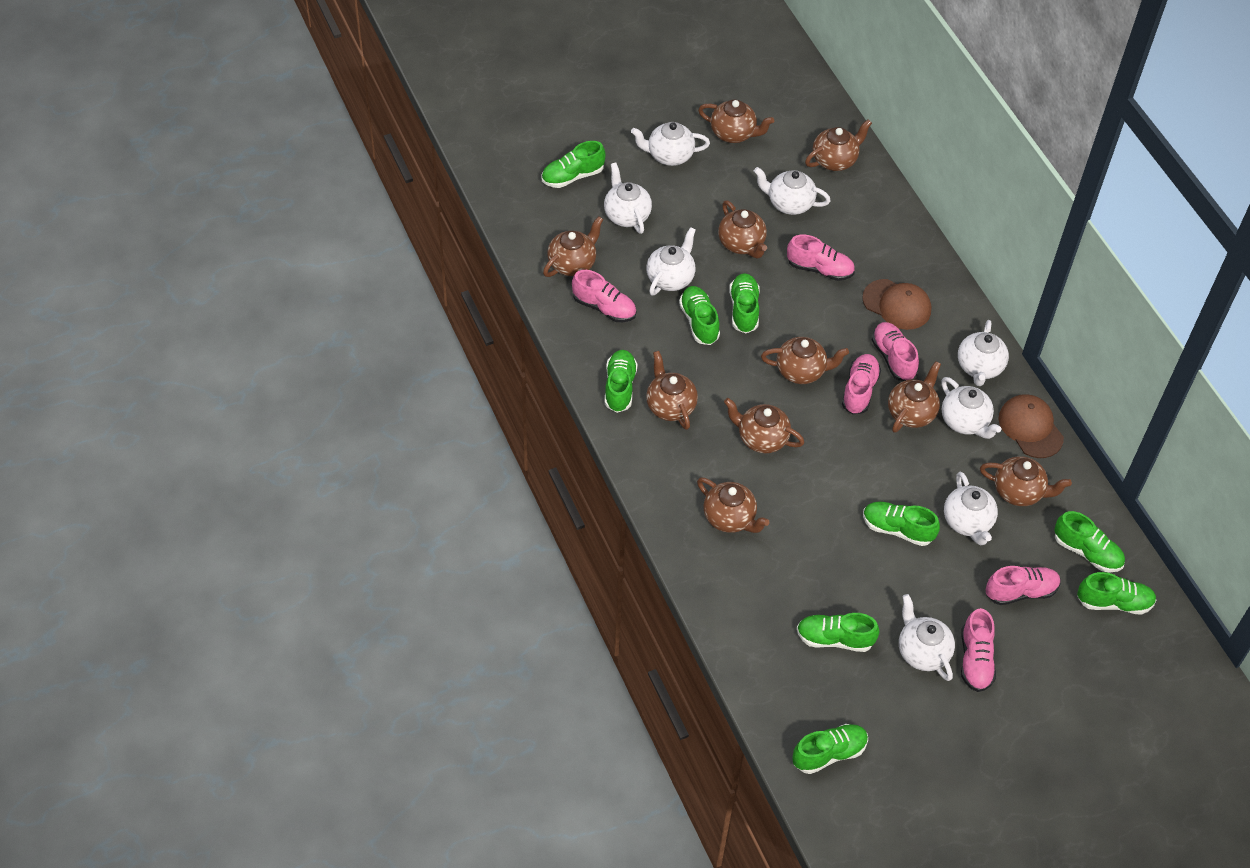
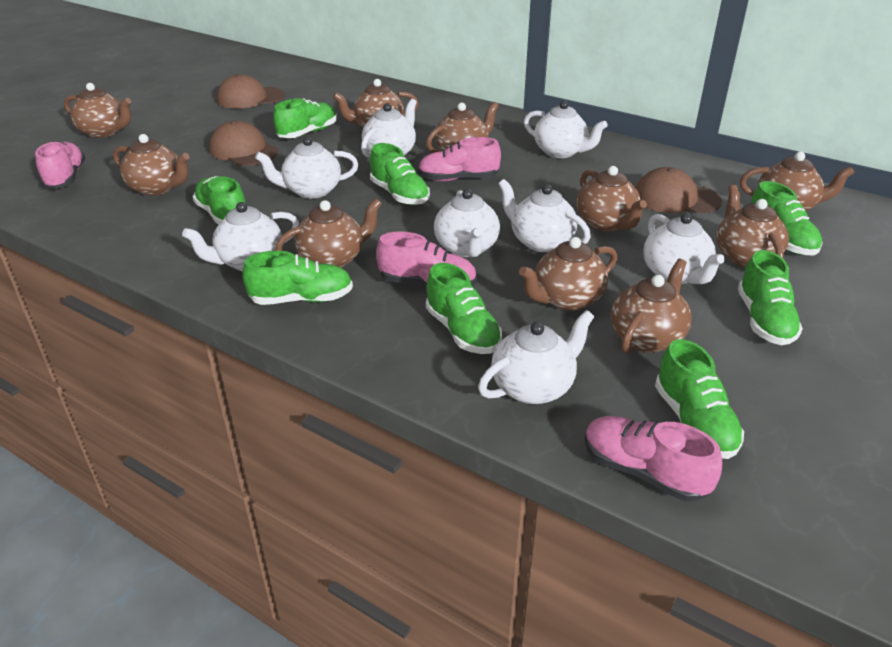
brown cap: [862,279,931,330] [998,394,1064,458] = 2 -> [209,121,278,166] [217,74,285,109] [636,167,722,214] = 3
green shoe: [542,141,606,188] [605,350,638,413] [679,286,720,345] [729,273,760,333] [792,724,868,774] [797,613,879,652] [863,502,940,546] [1054,511,1125,572] [1077,572,1156,615] = 9 -> [192,176,245,225] [242,251,353,305] [273,98,337,138] [370,143,430,205] [426,263,502,354] [655,339,744,459] [738,250,803,345] [751,181,823,256] = 8
pink shoe: [572,270,636,322] [787,235,855,281] [842,354,881,415] [872,322,919,381] [961,608,996,692] [986,566,1061,605] = 6 -> [35,141,85,189] [376,231,477,286] [418,137,501,181] [585,416,722,502] = 4

